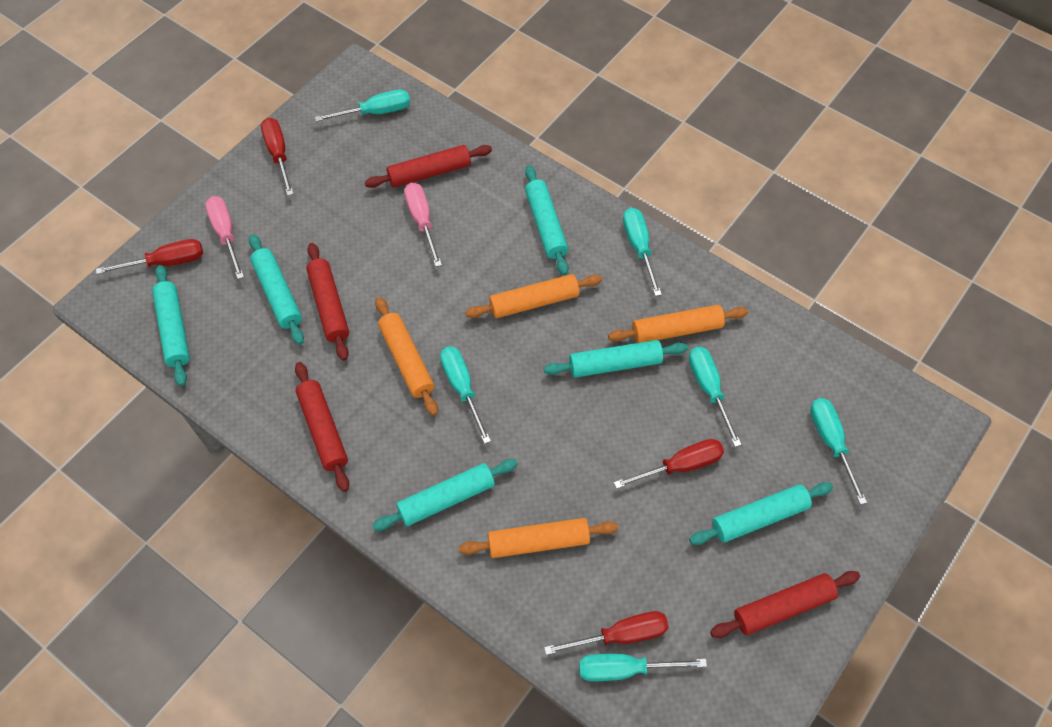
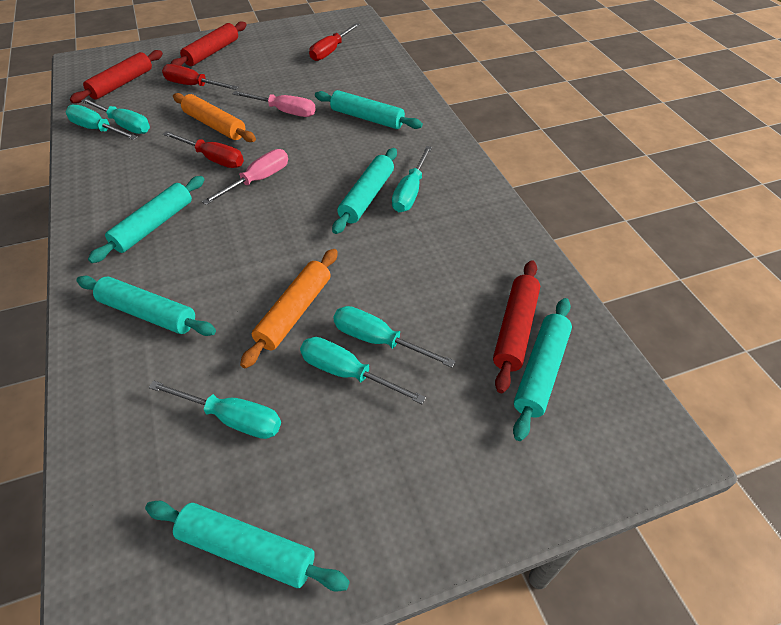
orange rolling pin: [375,297,438,416] [459,518,618,558] [465,274,602,318] [608,305,748,343] = 4 -> [173,93,256,142] [240,249,338,368] = 2
red rolling pin: [295,362,349,492] [306,243,349,361] [365,145,492,188] [710,571,860,638] = 4 -> [70,50,163,103] [171,21,246,66] [493,260,540,393] = 3
red screwdriver: [96,239,203,274] [261,118,294,196] [544,611,669,655] [614,439,724,489] = 4 -> [162,64,239,90] [163,131,244,168] [309,23,360,61] = 3

